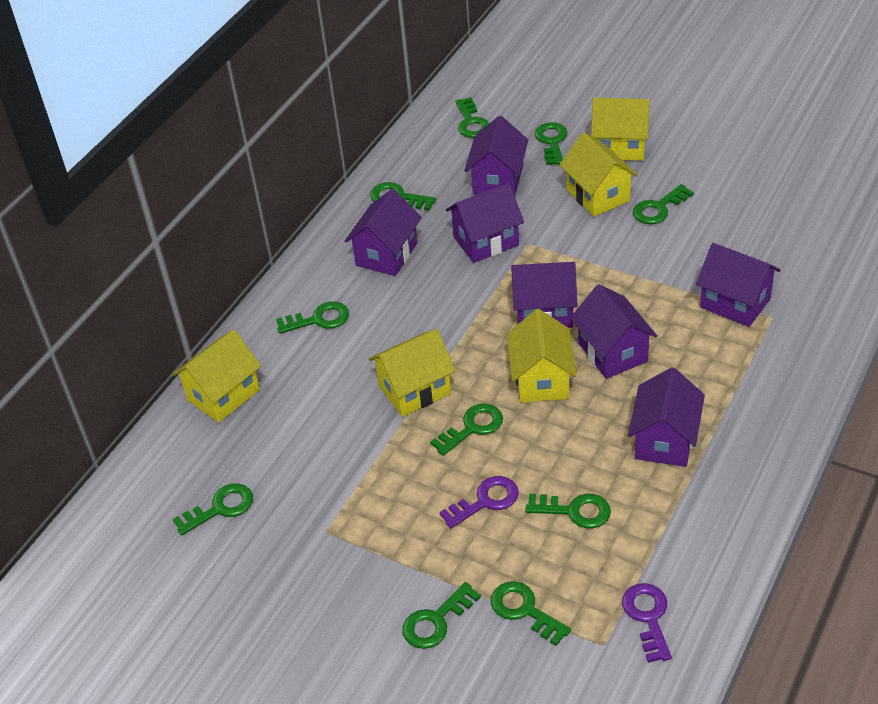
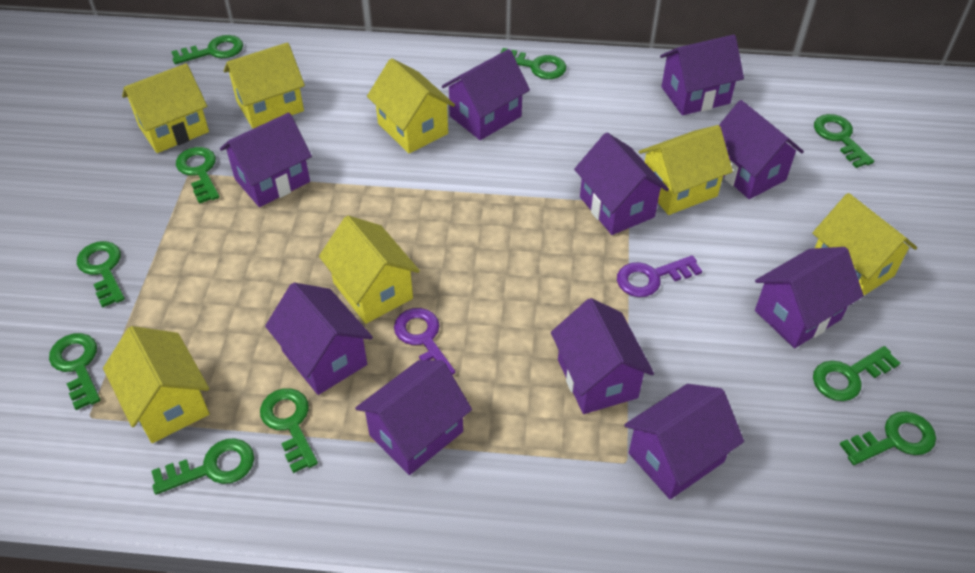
purple house: [345,189,422,276] [446,183,524,263] [464,116,528,196] [511,262,578,328] [570,284,657,379] [628,367,705,467] [696,243,781,327] = 7 -> [220,113,312,207] [265,282,373,395] [355,360,472,475] [442,49,530,140] [551,298,654,414] [574,133,669,235] [624,384,744,499] [660,34,744,116] [719,100,804,199] [755,247,864,348] = 10
yellow house: [172,329,261,423] [369,329,456,417] [507,309,577,403] [559,132,638,217] [591,98,650,161] = 5 -> [103,326,209,443] [122,63,209,153] [223,42,305,128] [319,216,420,324] [367,58,455,153] [639,125,733,215] [812,193,917,295] = 7

